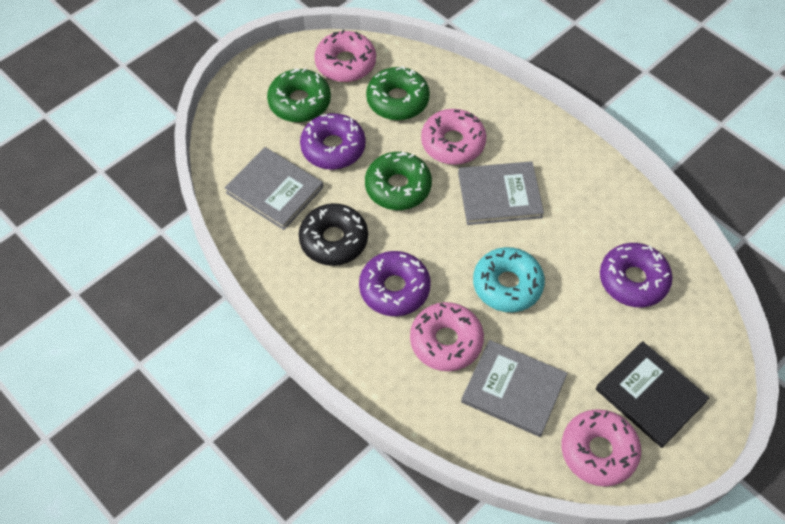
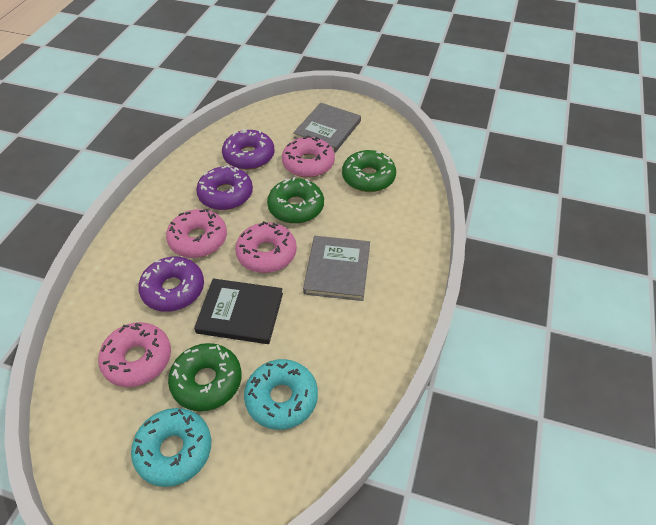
black donut: [299,203,368,266] = 1 -> none = 0
grey book: [225,147,323,230] [458,161,544,225] [461,340,567,437] = 3 -> [293,103,361,153] [303,236,370,301] = 2
turquoise donut: [473,247,545,312] = 1 -> [131,408,211,487] [244,359,318,430] = 2

